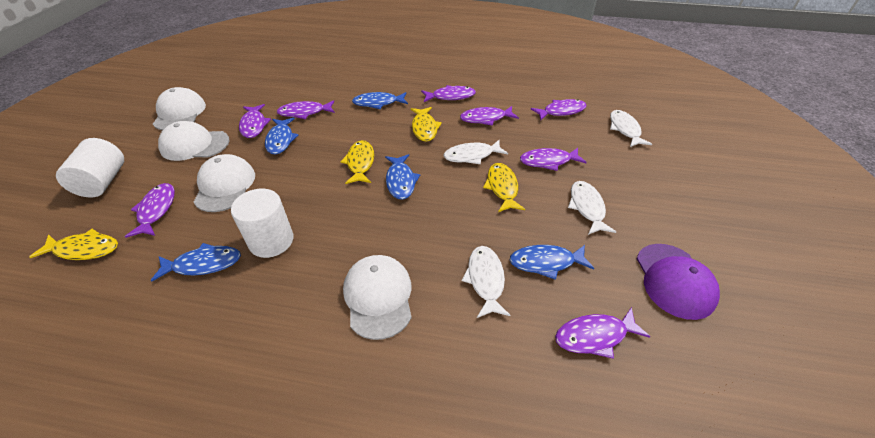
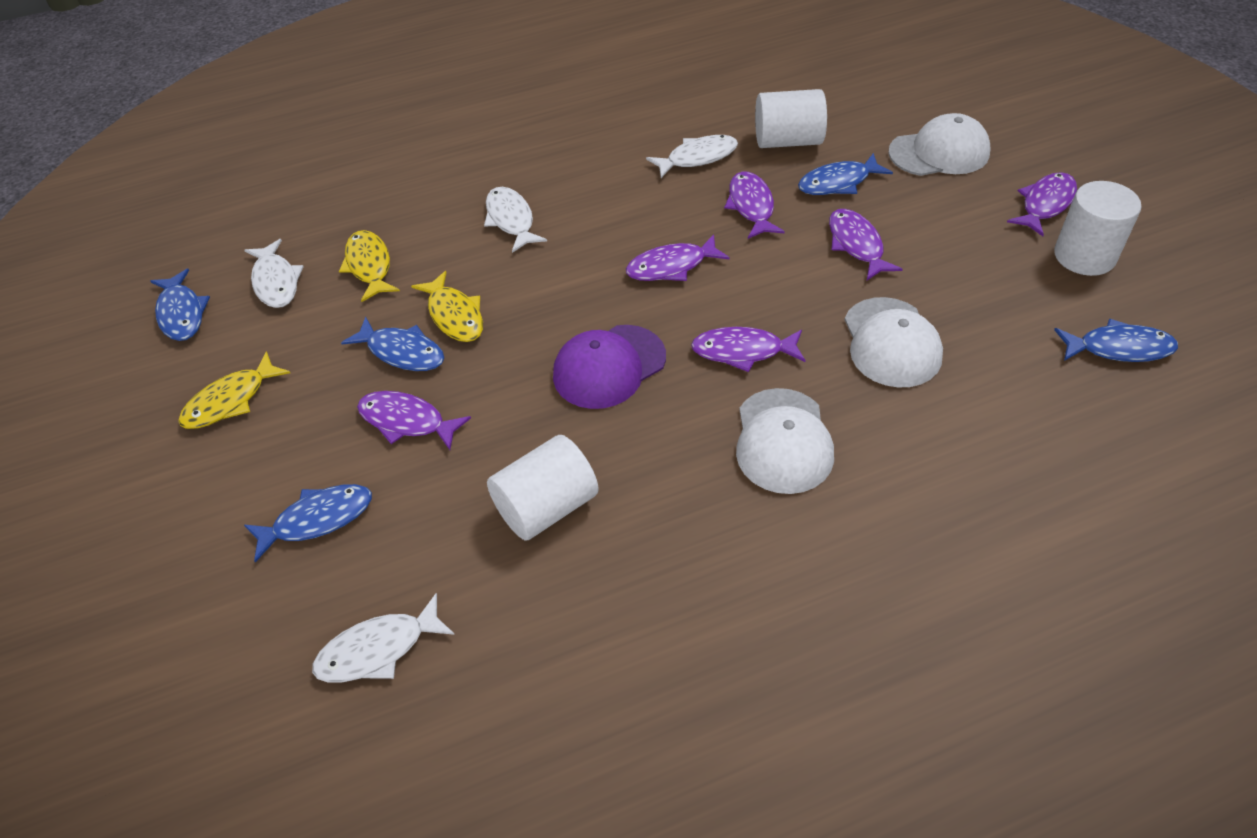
purple fish: [125,183,175,238] [239,104,271,138] [276,100,335,119] [421,85,476,102] [460,106,519,126] [520,148,587,171] [531,99,587,120] [555,307,651,359] = 8 -> [357,391,471,450] [626,234,730,281] [691,327,806,372] [724,171,785,239] [829,209,903,280] [1007,172,1077,236] = 6
white cap: [153,87,206,130] [158,121,229,161] [194,154,255,212] [343,255,412,340] = 4 -> [736,388,834,494] [844,297,943,388] [888,113,990,176] = 3
white cylinder: [56,138,124,198] [231,189,294,258] = 2 -> [487,435,599,540] [755,89,827,148] [1054,181,1141,276] = 3
yellow fish: [29,229,118,260] [340,140,374,184] [411,107,442,142] [483,163,525,212] = 4 -> [178,351,290,429] [339,230,400,302] [411,271,483,342] = 3

